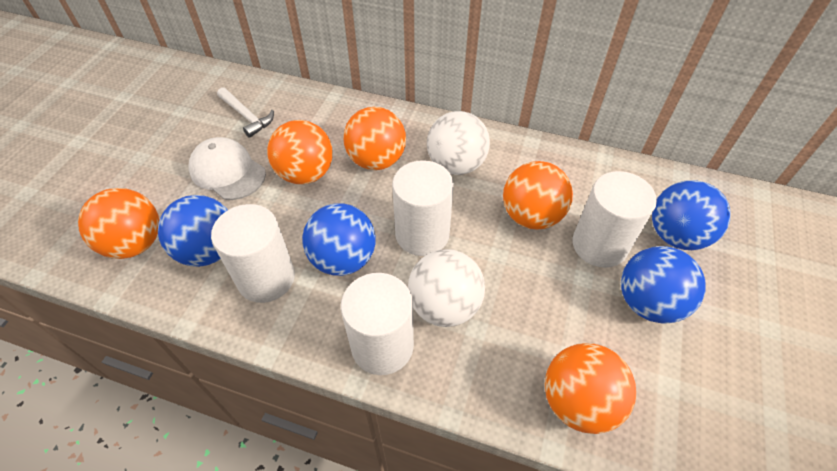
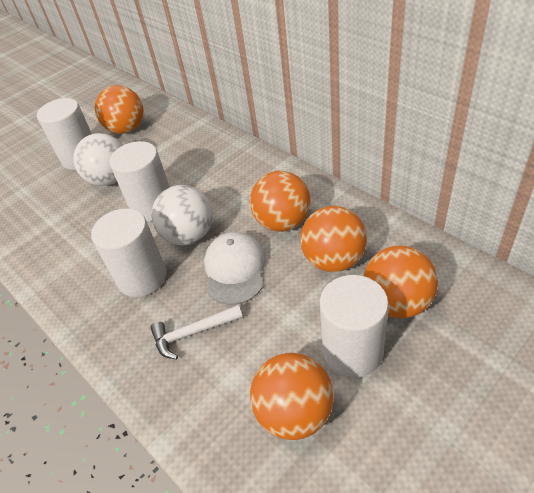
blue ball: [158,195,228,267] [302,203,376,276] [621,246,706,323] [652,180,731,250] = 4 -> none = 0

